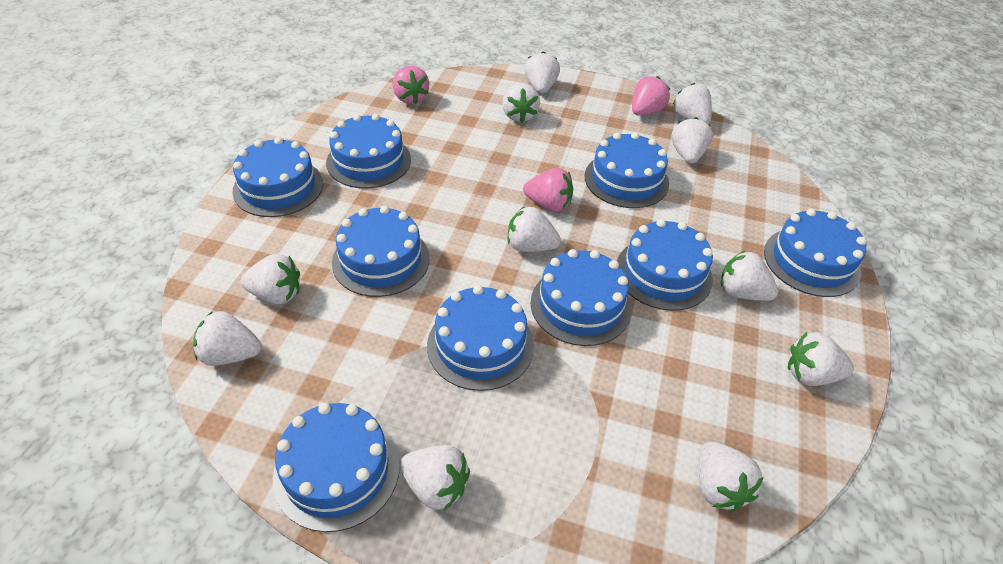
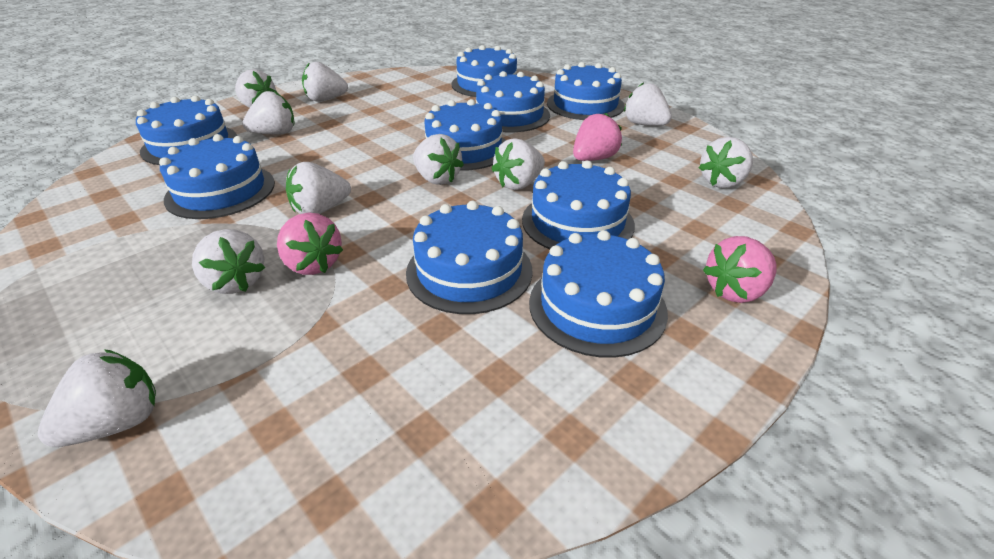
white strawberry: [194,311,262,366] [241,254,300,304] [399,445,470,511] [502,83,540,123] [508,206,561,252] [524,51,560,93] [671,117,713,163] [672,83,712,124] [699,442,764,511] [721,250,778,301] [788,332,854,386] = 11 -> [38,349,156,447] [192,229,266,294] [235,69,277,108] [242,91,295,134] [286,162,351,214] [302,62,348,101] [413,134,464,185] [491,138,545,190] [624,82,672,126] [699,137,753,188] = 10

